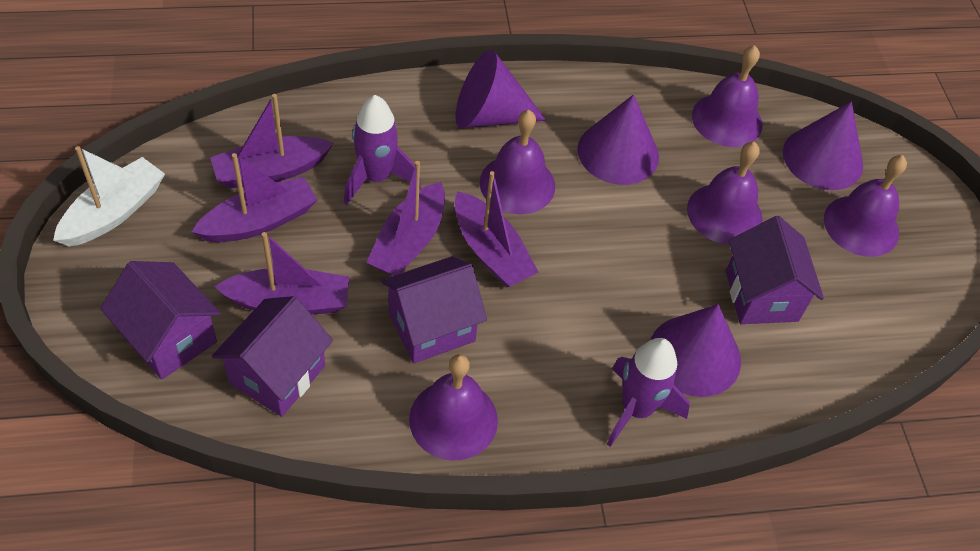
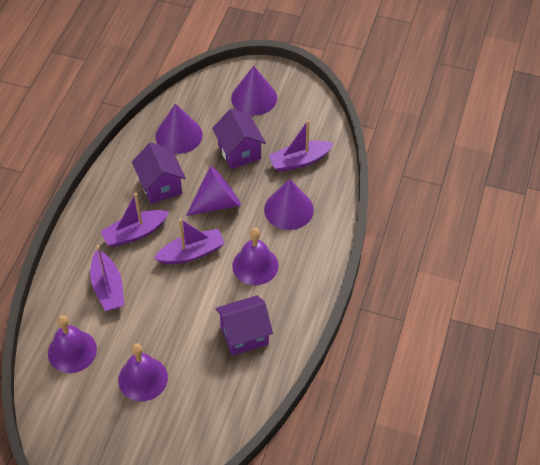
purple bell: [409,354,498,461] [480,110,555,214] [687,142,763,244] [692,45,762,147] [824,155,907,257] = 5 -> [48,315,97,373] [118,344,168,401] [232,228,279,285] = 3
purple boat: [192,153,317,243] [210,94,333,189] [214,232,349,315] [366,161,445,276] [455,171,539,287] = 5 -> [90,245,124,311] [100,193,169,247] [154,218,225,264] [268,120,334,172] = 4
purple house: [100,261,221,380] [212,296,333,417] [381,256,487,364] [726,216,824,324] = 4 -> [132,142,186,204] [212,108,266,169] [215,295,273,356] = 3
purple rocket: [344,95,421,205] [607,338,690,447] = 2 -> none = 0
white boat: [53,146,165,247] = 1 -> none = 0

